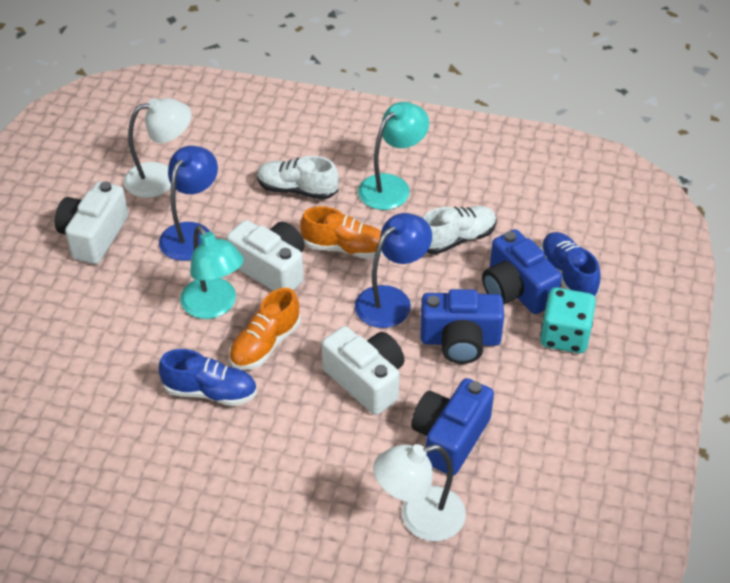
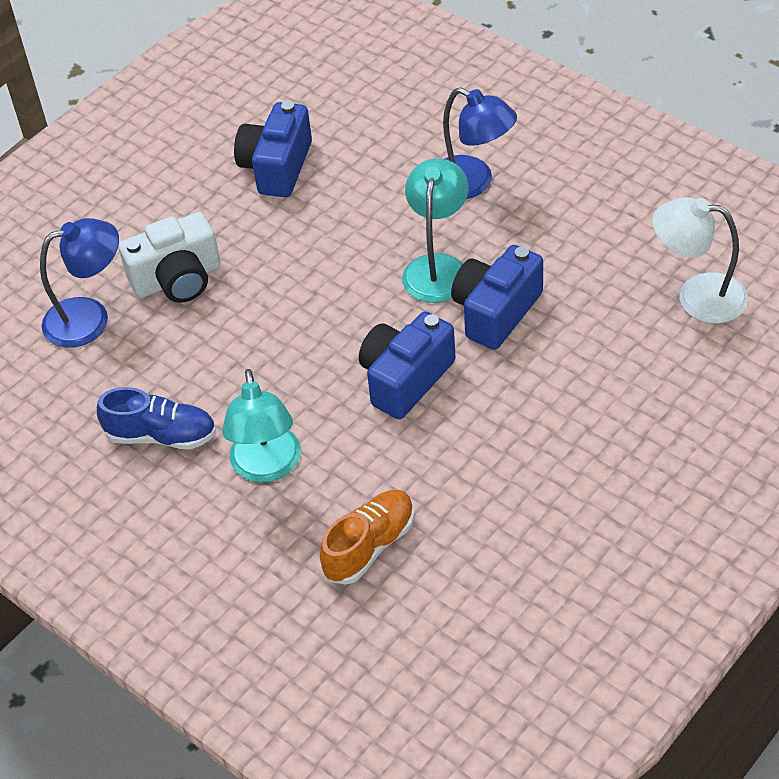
blue shoe: [159,349,257,406] [540,232,601,296] = 2 -> [97,387,216,450] = 1
orange shoe: [229,288,301,370] [301,206,383,259] = 2 -> [320,490,414,585] = 1
turquoise dice: [540,287,596,353] = 1 -> none = 0
white camera: [55,181,128,264] [227,220,305,291] [322,326,405,415] = 3 -> [118,212,221,303] = 1
white lamp: [124,98,191,198] [373,444,466,541] = 2 -> [653,197,748,324] = 1
white shoe: [257,156,339,200] [423,206,497,254] = 2 -> none = 0

